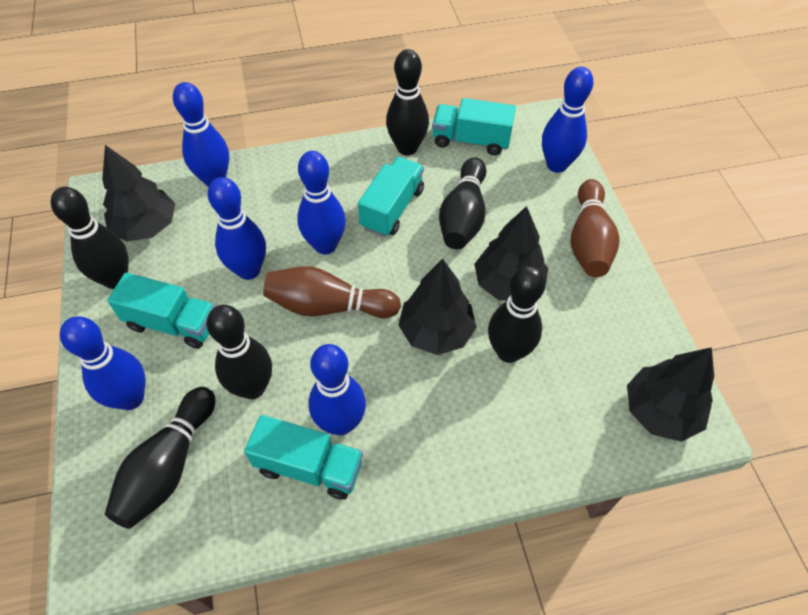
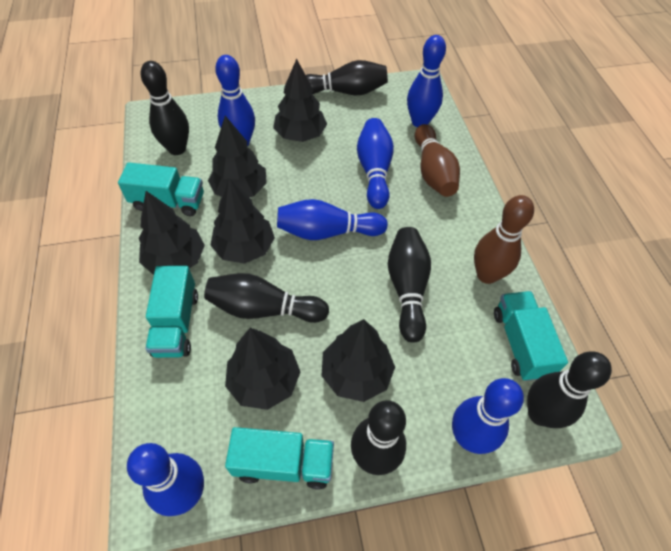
black tree: [102,145,175,242] [398,259,476,355] [474,206,548,301] [627,347,714,442] = 4 -> [139,191,205,275] [208,116,267,197] [210,178,275,264] [225,328,300,410] [273,59,327,142] [322,319,395,402] = 6

